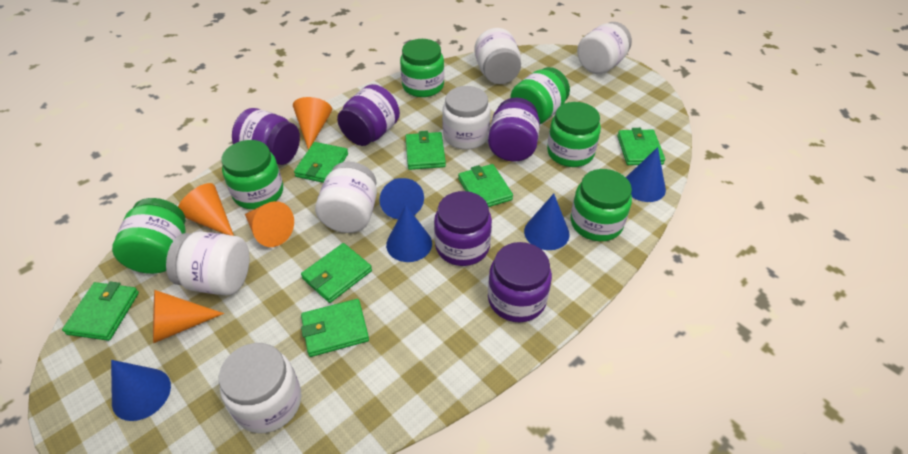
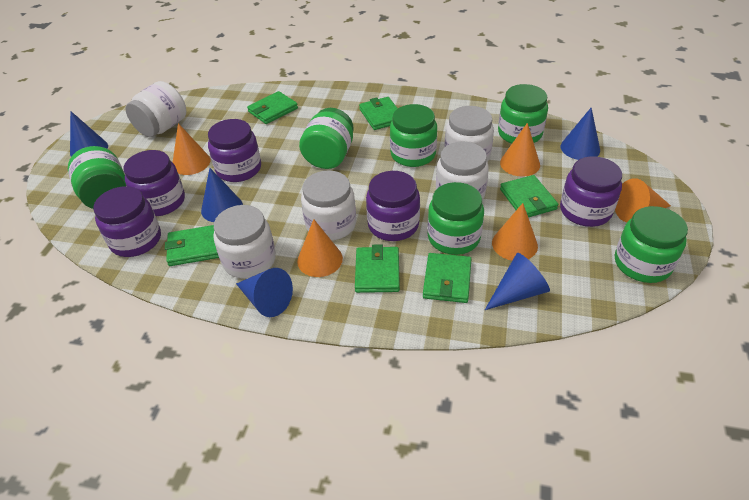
green wallet: [62,281,139,341] [294,142,348,183] [301,243,372,303] [301,299,369,357] [405,131,446,170] [458,164,513,207] [617,128,665,165] = 7 -> [165,225,219,266] [247,91,298,124] [355,244,400,293] [359,97,398,130] [423,253,471,303] [500,175,558,217] = 6
orange cone: [153,290,224,343] [178,183,234,236] [245,201,294,247] [293,97,332,150] = 4 -> [173,123,210,175] [297,219,343,277] [492,203,538,261] [500,123,540,177] [615,178,671,222] = 5
white jar: [166,232,250,295] [219,343,302,433] [315,161,377,233] [442,86,490,150] [474,28,521,84] [577,22,632,74] = 6 -> [125,81,186,137] [214,205,276,279] [301,171,356,240] [436,141,489,200] [444,106,494,162] = 5

